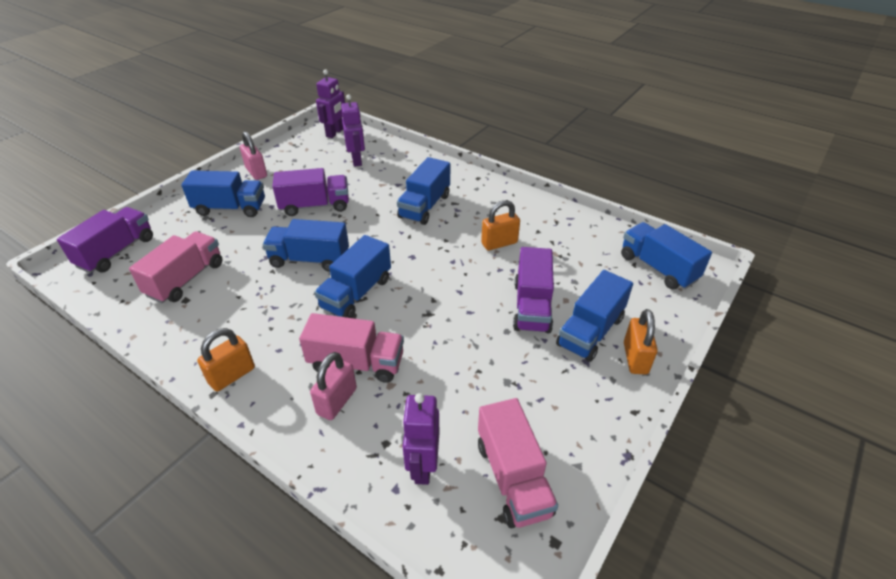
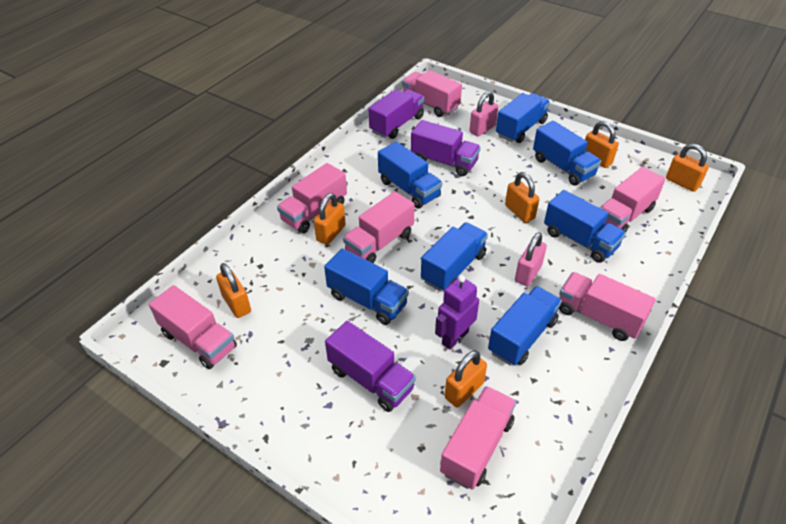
blue truck: [181,170,265,217] [263,219,349,272] [314,235,391,318] [397,157,450,225] [556,270,633,362] [621,222,712,289] = 6 -> [324,248,409,325] [378,142,442,208] [421,222,488,292] [488,286,562,366] [496,93,550,143] [533,121,601,186] [544,190,626,263] = 7
orange padlock: [197,328,255,392] [481,200,520,251] [624,309,658,375] = 3 -> [216,263,251,318] [314,193,345,245] [445,350,487,407] [505,172,539,223] [585,121,619,168] [666,144,709,192] = 6
pink truck: [129,231,223,303] [299,313,404,383] [478,398,558,528] = 3 -> [149,285,237,369] [277,163,347,233] [343,191,415,263] [402,70,462,117] [440,386,516,490] [559,272,656,341] [600,167,665,232] = 7
purple robot: [316,69,345,138] [341,94,365,167] [402,393,439,485] = 3 -> [435,275,479,350] = 1

